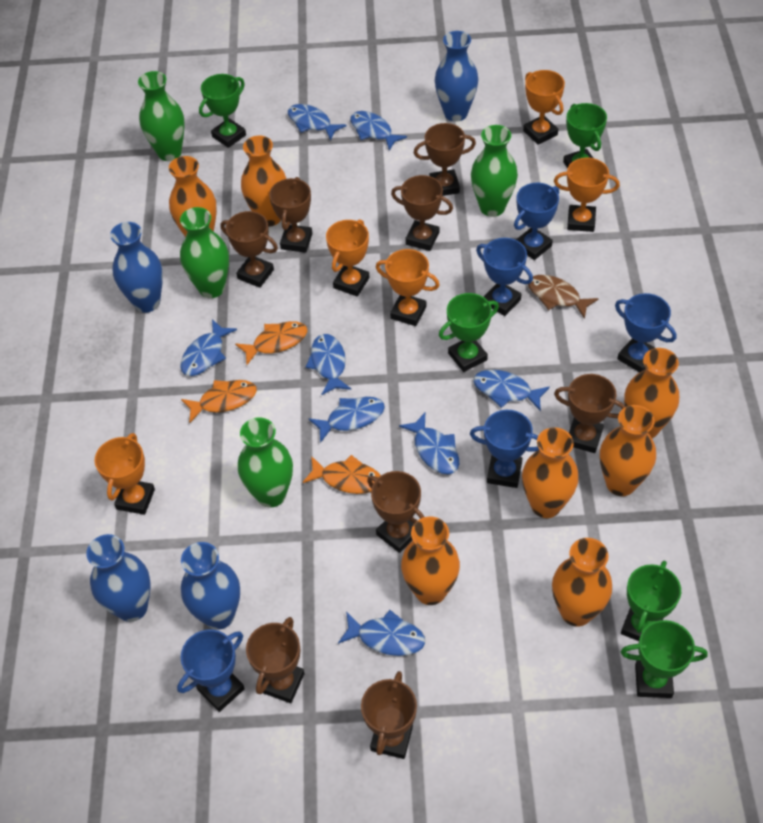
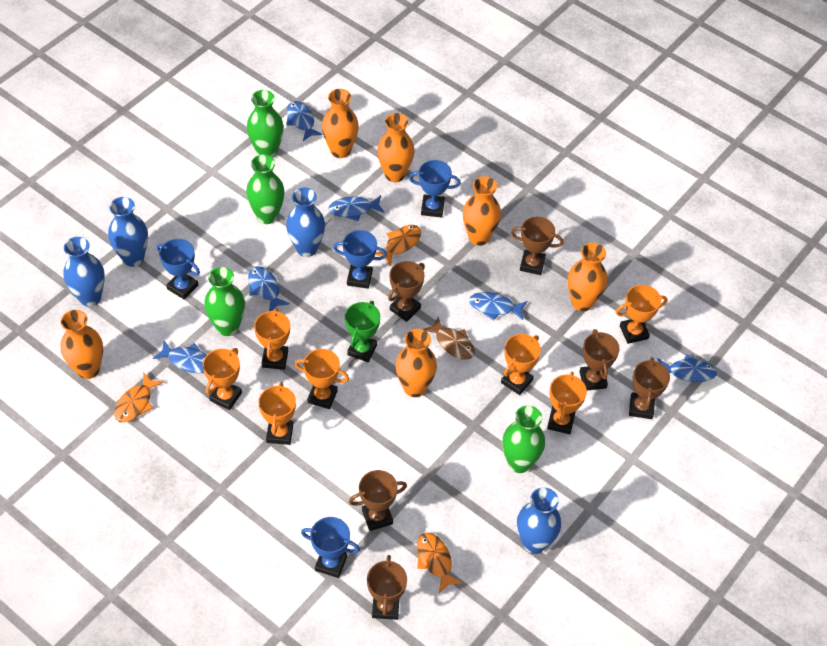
blue fish: [180,319,237,376] [288,104,346,141] [306,334,351,395] [309,397,385,443] [338,610,425,656] [350,111,407,151] [399,413,459,474] [473,370,550,411] = 8 -> [153,340,206,373] [248,266,290,311] [286,101,323,141] [329,195,385,221] [469,292,527,321] [658,354,717,382] = 6
blue trophy: [177,629,245,712] [470,410,539,488] [476,238,533,316] [514,183,559,260] [615,293,676,373] = 5 -> [157,239,200,300] [301,517,360,578] [333,230,387,289] [409,160,461,217] = 4
brown trophy: [221,211,278,288] [246,617,304,703] [269,177,312,253] [361,671,417,759] [367,471,424,553] [391,175,453,251] [414,123,476,196] [554,374,626,453] = 8 -> [349,470,407,531] [367,555,407,620] [388,261,425,322] [511,217,563,275] [579,329,620,390] [629,357,670,419] = 6
green trophy: [199,74,246,148] [439,293,499,372] [563,103,607,168] [621,561,681,641] [621,620,708,698] = 5 -> [345,301,380,362] = 1
orange trophy: [95,433,155,515] [326,219,370,296] [376,249,440,326] [523,70,565,145] [554,158,620,232] = 5 -> [203,348,242,410] [254,308,290,370] [258,382,296,445] [295,349,349,409] [501,334,541,395] [547,372,587,434] [616,285,668,344] = 7
orange vase: [169,156,217,237] [241,136,286,227] [401,516,460,605] [522,427,579,518] [552,538,612,627] [600,405,656,496] [624,348,679,438] = 7 -> [61,310,103,379] [322,89,359,158] [377,113,414,182] [395,329,437,397] [463,176,501,246] [568,243,607,311] = 6

